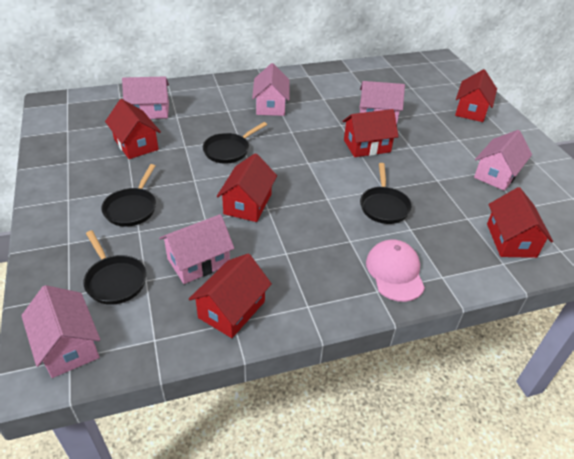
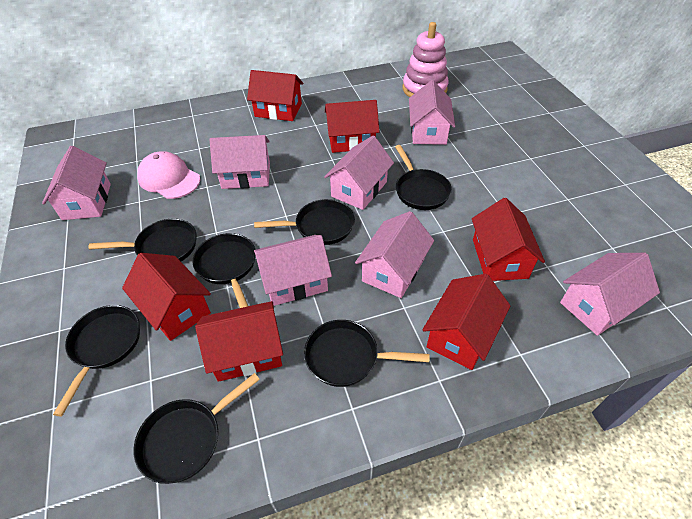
black pan: [83,230,146,305] [101,164,156,227] [203,122,267,164] [360,163,412,224] = 4 -> [53,305,140,417] [89,218,197,261] [134,373,260,484] [193,233,256,308] [254,199,355,245] [304,320,429,387] [395,145,452,210] = 7
pink house: [21,285,100,378] [122,76,169,119] [159,214,234,284] [252,63,290,116] [360,81,405,124] [474,130,532,191] = 6 -> [42,146,111,220] [210,135,270,189] [254,235,332,306] [324,136,394,210] [355,211,434,298] [409,80,455,145] [560,253,660,336] = 7
pink stacking toy: none = 0 -> [403,22,449,97] = 1

